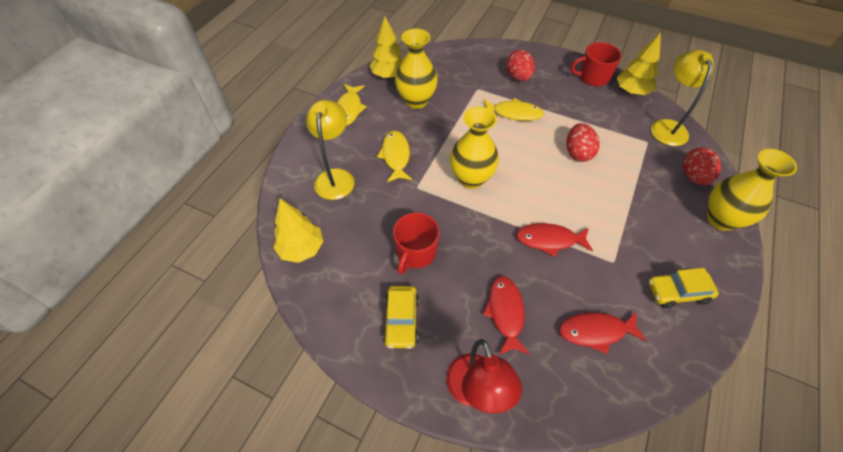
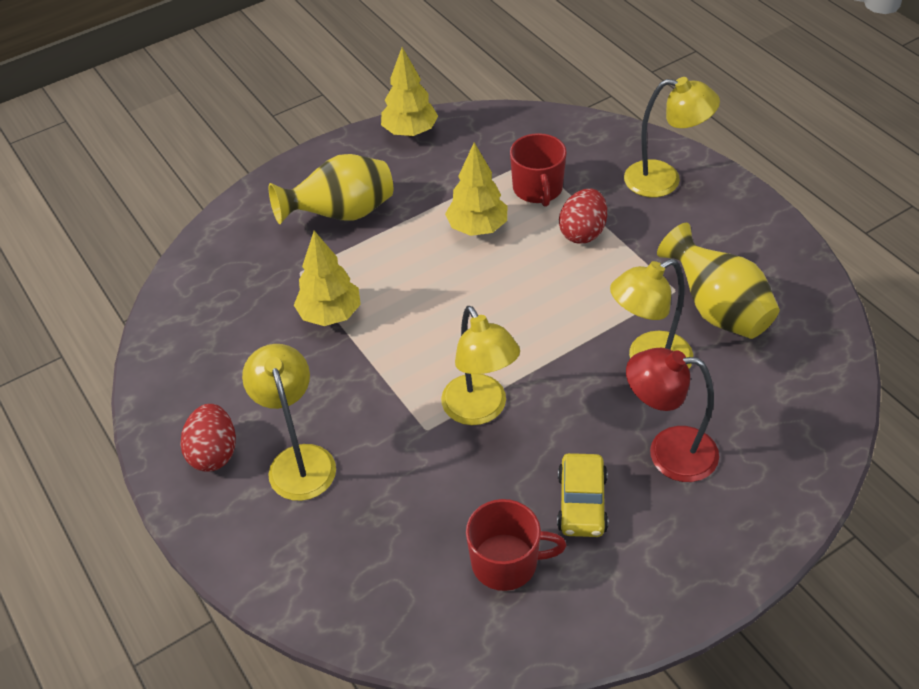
red egg: [506,50,535,81] [567,123,600,162] [683,147,721,185] = 3 -> [180,404,236,472] [559,189,607,244] = 2
red fish: [483,276,530,355] [516,223,593,257] [559,311,647,354] = 3 -> none = 0
yellow car: [383,286,419,349] [648,268,719,308] = 2 -> [557,453,608,537] = 1
yellow fish: [337,84,367,126] [377,131,412,182] [483,98,544,121] = 3 -> none = 0
yellow lamp: [306,100,354,200] [651,50,714,146] = 2 -> [242,344,336,501] [441,306,520,425] [610,259,693,368] [624,77,720,197] = 4
yellow vase: [395,28,438,109] [450,107,499,189] [707,149,797,231] = 3 -> [269,154,393,224] [657,223,780,339] = 2

